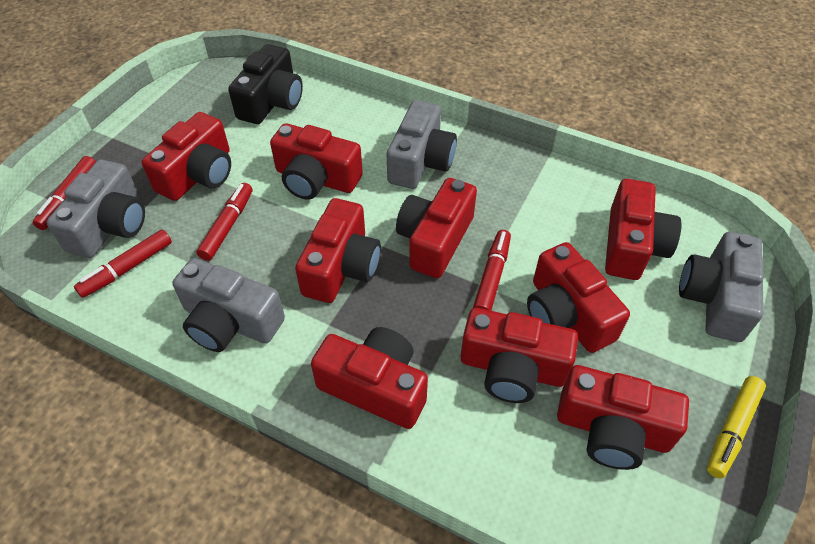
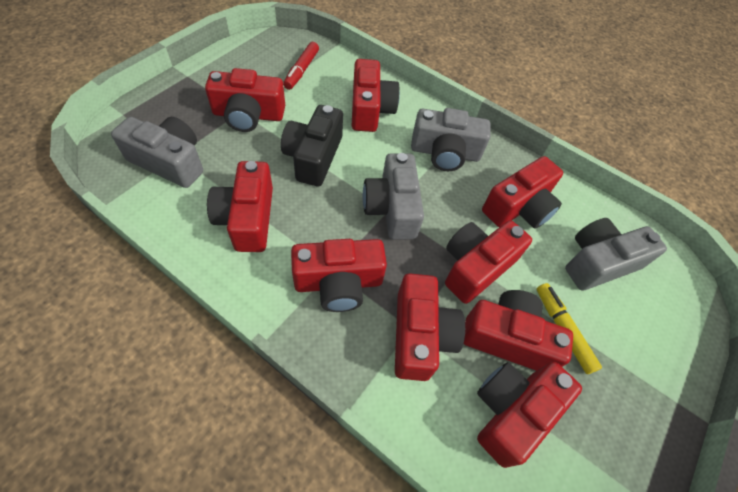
red marker: [33,156,96,230] [74,230,172,298] [196,183,252,261] [473,230,511,311] = 4 -> [283,42,319,90] = 1

